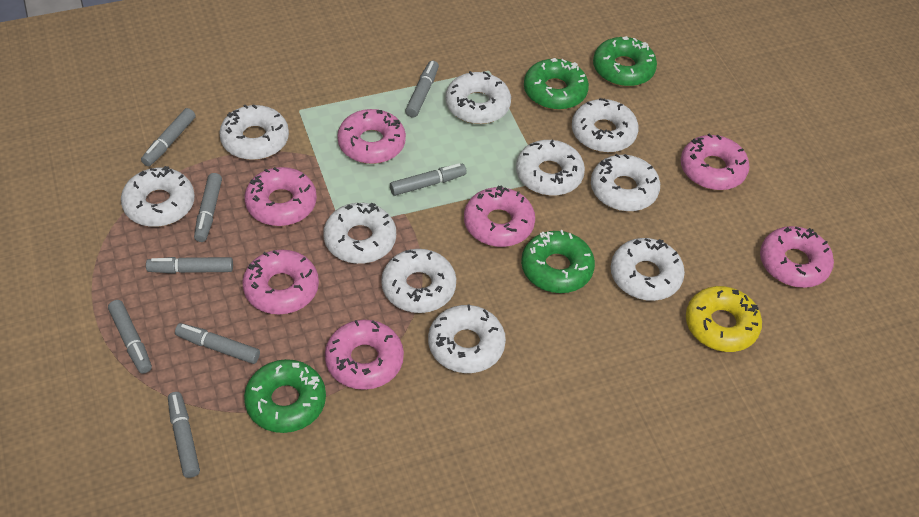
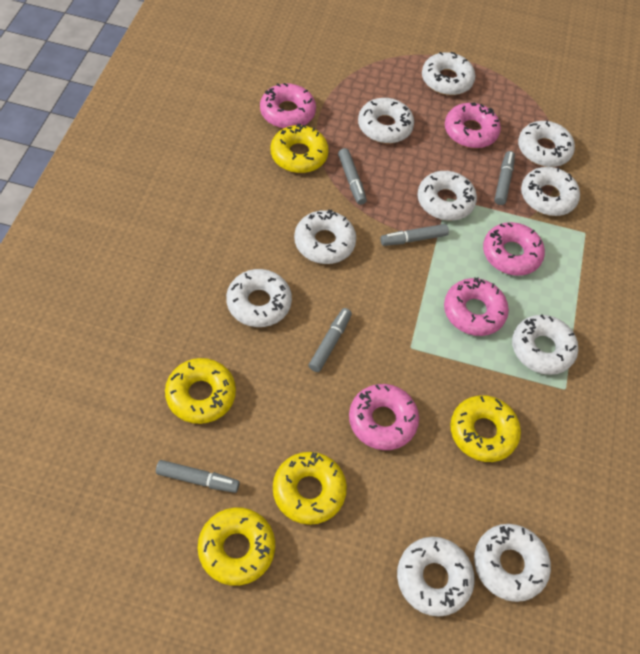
green donut: [244,359,326,433] [521,230,595,293] [524,58,589,110] [593,36,657,87] = 4 -> none = 0
grey marker: [108,300,152,374] [141,108,196,166] [146,257,233,274] [168,392,200,478] [175,323,260,364] [194,173,222,242] [390,163,467,196] [405,61,439,118] = 8 -> [156,460,240,493] [309,308,352,372] [338,148,367,205] [380,224,449,246] [494,151,515,205] = 5
pink donut: [242,250,319,314] [244,167,317,226] [325,320,404,390] [337,109,406,164] [464,186,535,247] [681,133,750,190] [760,226,834,288] = 7 -> [260,83,316,128] [349,384,419,450] [444,277,509,336] [445,102,501,148] [483,222,545,276] = 5
yellow donut: [686,286,762,352] = 1 -> [165,358,236,424] [198,507,275,586] [271,123,329,173] [273,452,347,525] [450,395,521,462] = 5

